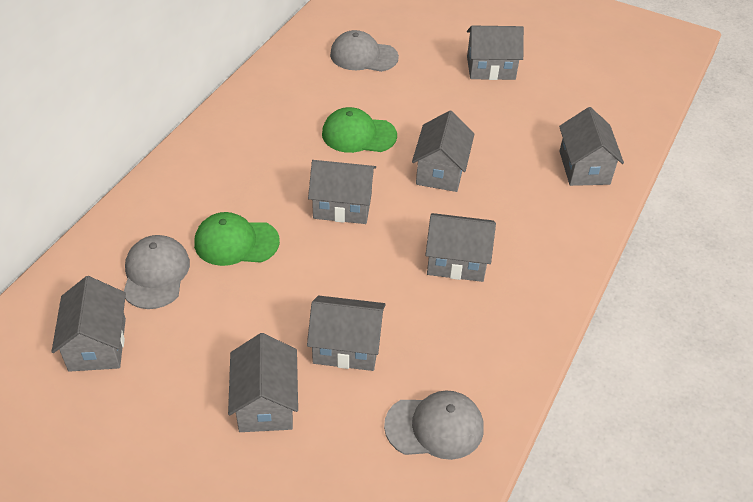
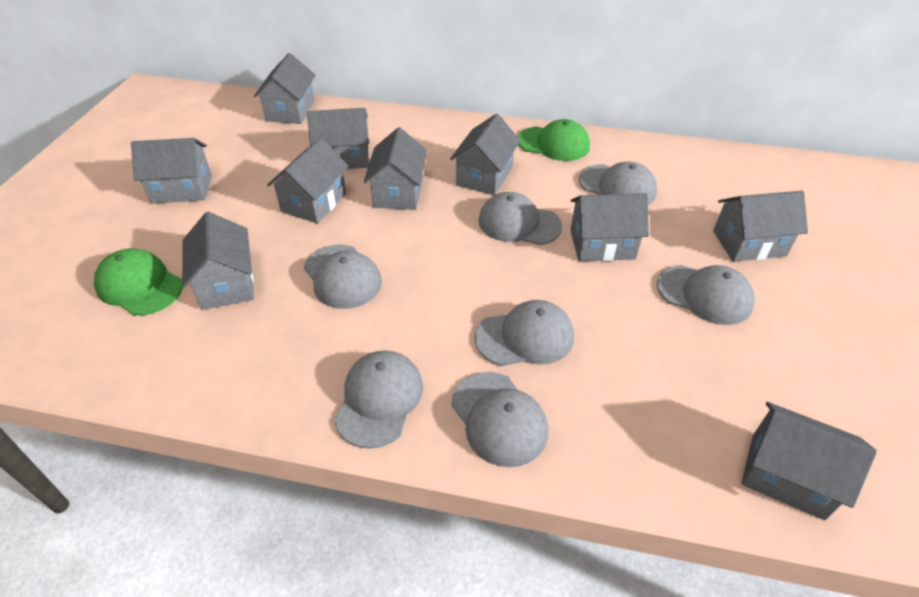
grey cap: [124,235,190,309] [330,30,399,72] [384,391,484,460] = 3 -> [304,244,382,309] [334,350,423,449] [451,372,548,467] [474,300,574,366] [478,192,562,245] [579,162,657,205] [657,265,755,325] = 7
grey house: [51,276,126,372] [228,333,298,432] [307,296,386,371] [308,160,376,224] [412,111,474,192] [425,213,496,282] [467,26,524,80] [559,107,624,186] = 8 -> [131,138,212,204] [182,212,254,310] [254,53,316,124] [267,137,349,223] [307,108,369,169] [364,127,427,210] [450,114,521,195] [570,193,649,261] [713,191,808,262] [741,402,877,520] = 10

